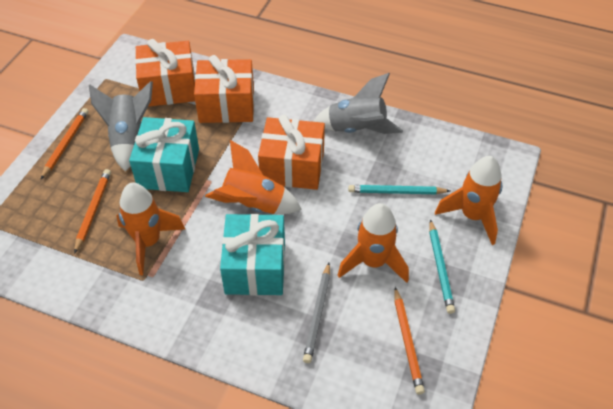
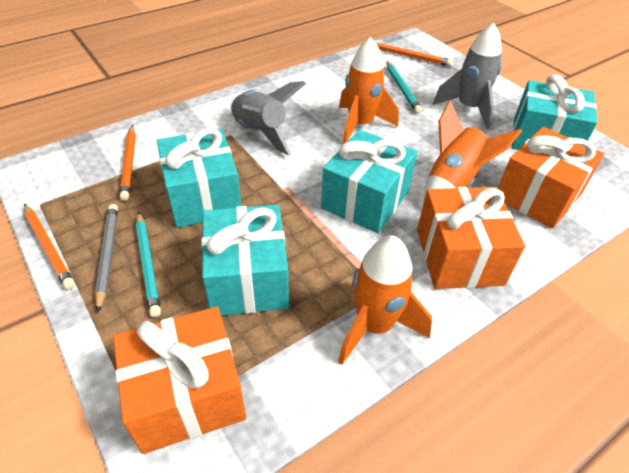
orange rocket: [116,183,185,275] [205,140,302,214] [337,203,409,283] [435,156,502,245] = 4 -> [338,235,432,365] [339,37,399,144] [424,101,522,200] = 3
turquoise gift: [129,117,199,192] [220,214,285,295] = 2 -> [157,128,241,228] [201,205,289,316] [321,130,417,233] [512,74,597,150] = 4

